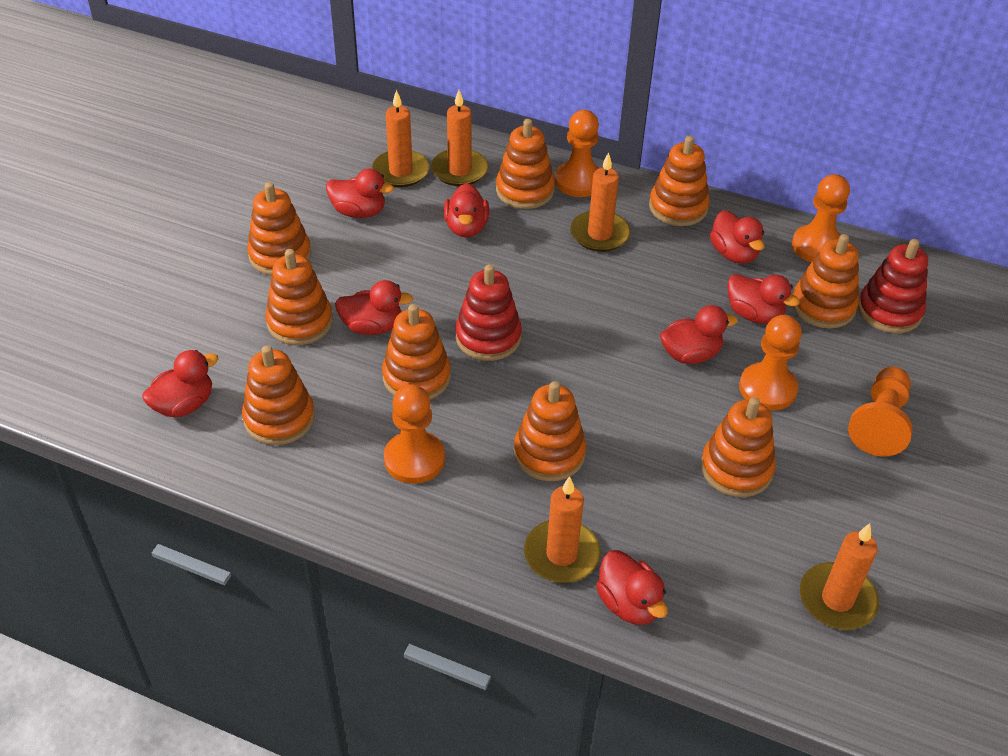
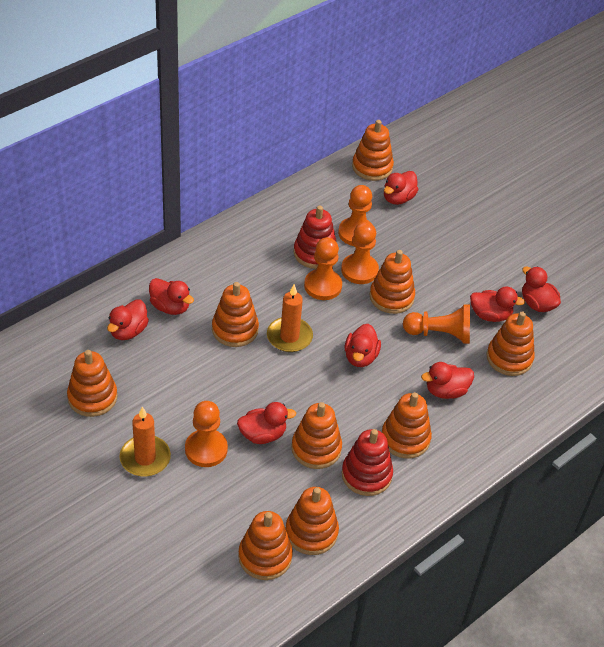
orange candle: [372,90,429,187] [431,90,488,186] [524,476,601,583] [570,152,631,252] [800,523,879,630] = 5 -> [119,407,171,477] [267,284,313,352] = 2

